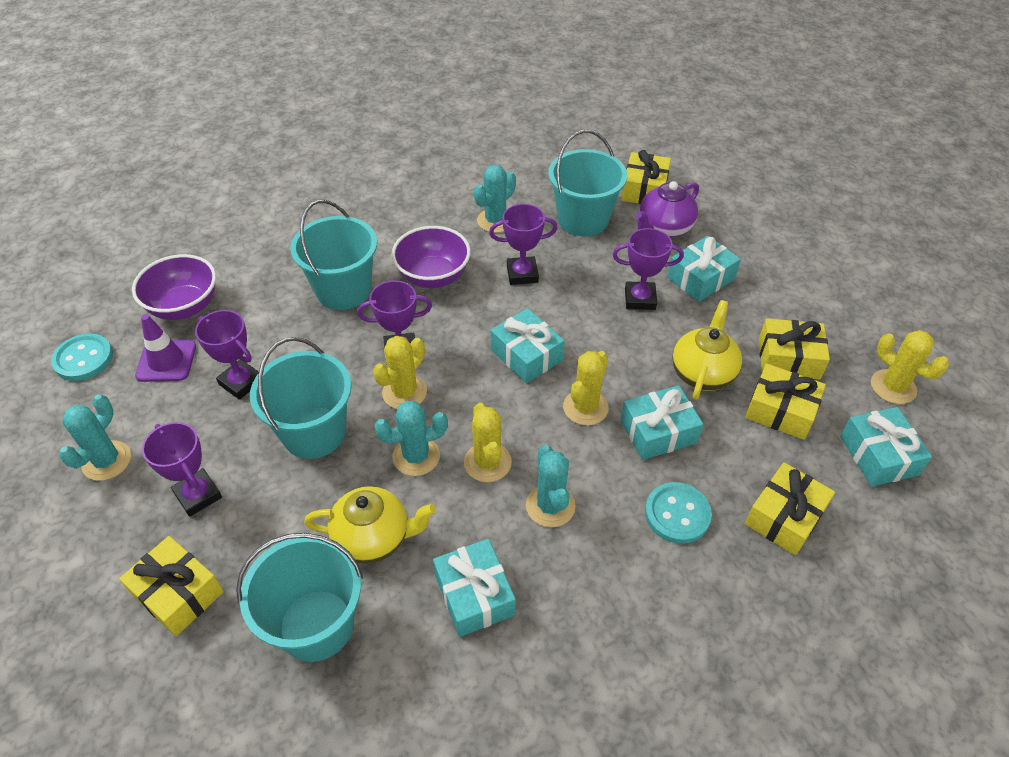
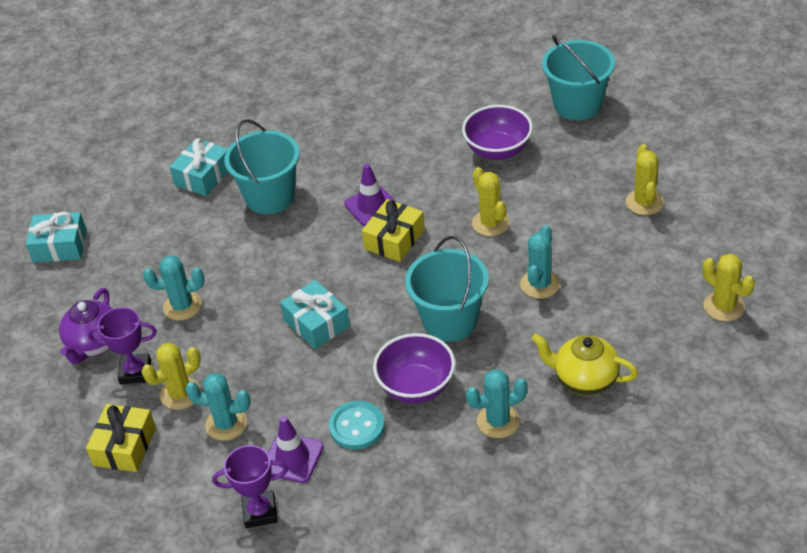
purple traffic cone: [135,314,196,382] = 1 -> [268,416,324,483] [344,164,396,226] = 2
purple trophy: [142,422,222,517] [195,310,259,400] [357,280,432,365] [489,204,558,285] [612,228,684,310] = 5 -> [88,307,157,384] [212,445,288,528] = 2
turquoise bucket: [236,533,363,662] [250,337,351,459] [290,200,377,310] [548,130,627,236] = 4 -> [224,119,300,214] [405,236,489,342] [542,35,615,120] = 3
turquoise button: [51,334,113,381] [645,482,712,544] = 2 -> [329,401,385,450] = 1
turquoise gift: [433,539,516,637] [491,308,565,383] [620,385,703,460] [667,236,741,302] [840,407,932,487] = 5 -> [26,212,87,262] [169,138,228,196] [280,280,350,349] = 3
yellow gift: [119,536,224,636] [621,150,671,204] [745,364,826,440] [745,462,835,555] [759,318,830,379] = 5 -> [86,404,156,472] [362,199,425,262] = 2
yellow teapot: [304,486,436,564] [672,300,742,400] = 2 -> [532,334,638,395] = 1

